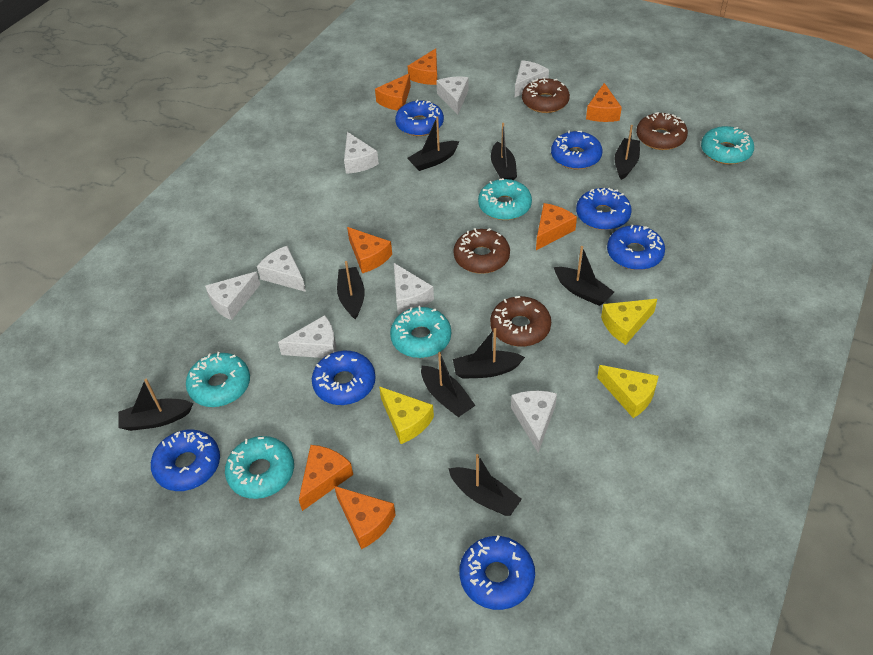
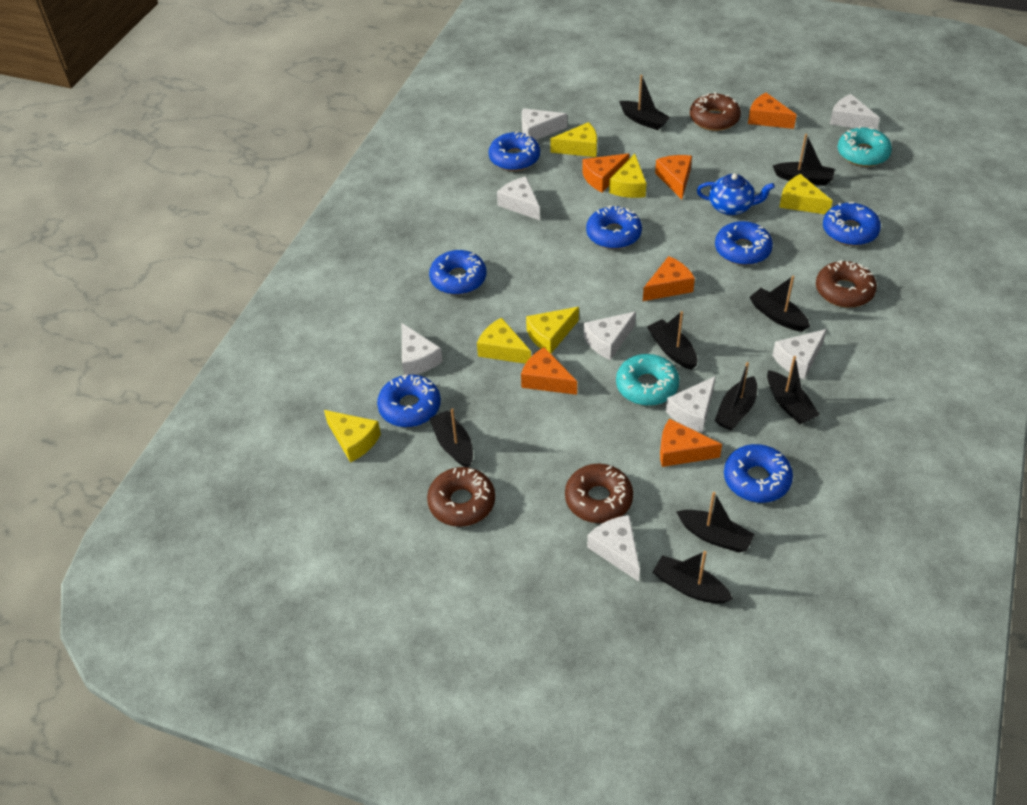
blue teapot: none = 0 -> [697,173,775,215] = 1
orange cheese: [299,445,353,511] [334,486,396,549] [347,227,392,273] [375,73,411,111] [408,48,437,85] [536,203,577,250] [586,83,622,122] = 7 -> [521,347,577,395] [582,153,629,192] [643,256,695,301] [655,155,692,199] [660,418,722,467] [748,93,797,129] = 6
turquoise donut: [186,352,250,407] [225,436,294,499] [390,306,451,358] [478,178,532,220] [701,126,754,164] = 5 -> [616,354,679,406] [837,126,892,167] = 2
yellow cheese: [379,386,434,444] [597,365,659,418] [601,299,657,345] = 3 -> [324,410,381,463] [477,318,531,364] [526,307,579,353] [550,122,597,157] [609,154,646,198] [779,174,833,214] = 6

